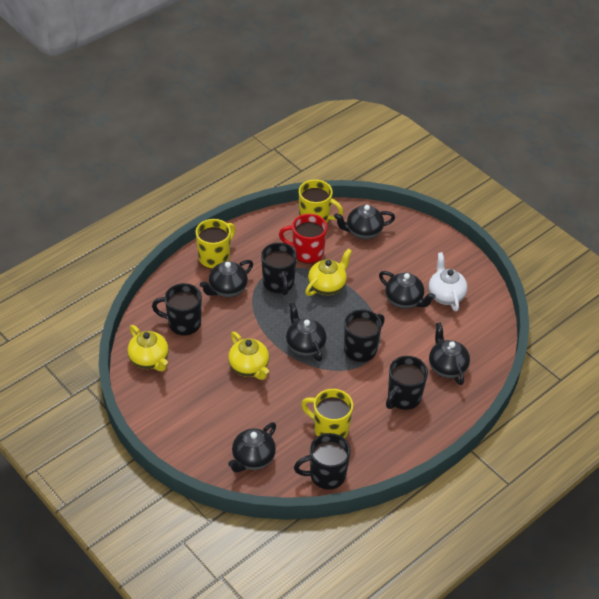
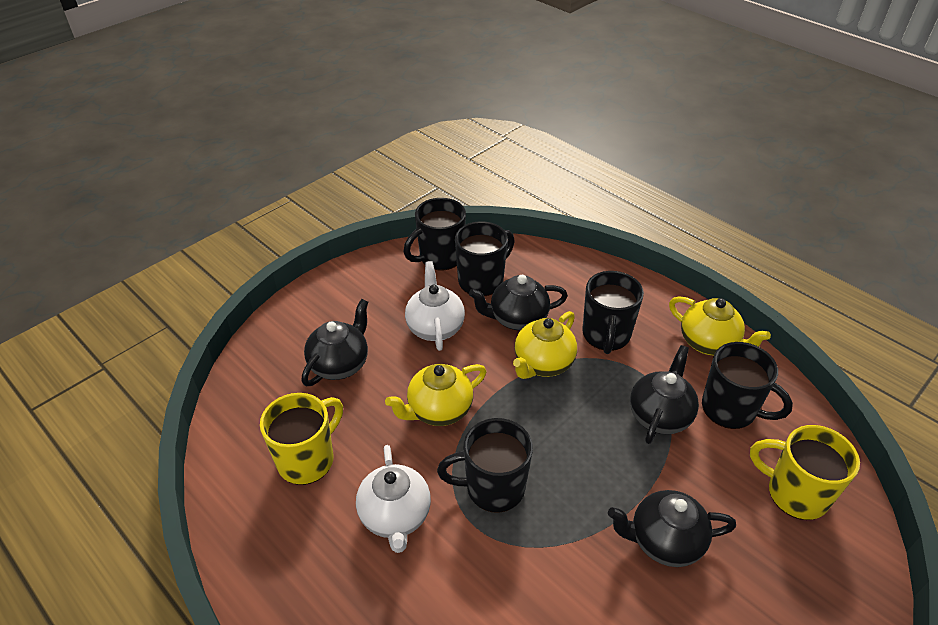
black teapot: [200,260,253,297] [228,422,276,473] [286,302,327,361] [334,205,395,239] [379,271,436,309] [429,322,470,385] = 6 -> [302,299,368,386] [469,275,568,331] [608,490,736,567] [630,345,699,444] = 4
red mug: [279,214,327,264] = 1 -> none = 0
white teapot: [428,252,467,311] = 1 -> [356,445,431,553] [405,261,465,351] = 2
yellow mug: [196,219,235,269] [299,179,343,223] [301,389,353,439] = 3 -> [260,393,343,485] [750,425,860,520] = 2

